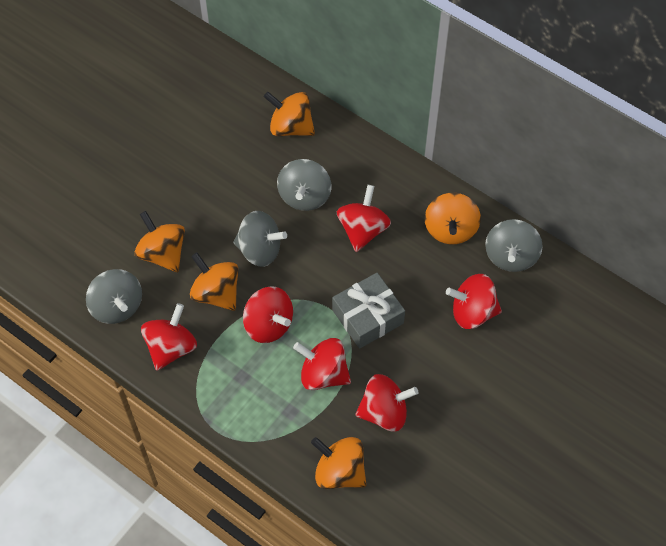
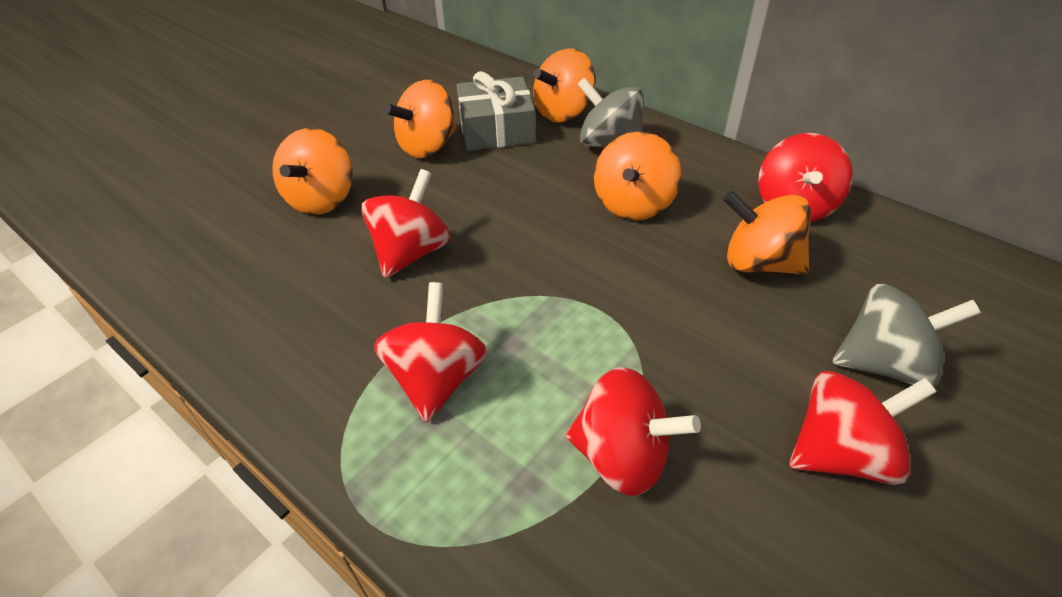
grey spinning top: [86,269,142,324] [233,211,287,267] [277,159,331,211] [485,219,543,272] = 4 -> [577,77,643,148] [832,284,981,387] = 2
red spinning top: [141,303,197,371] [243,286,293,343] [293,338,351,390] [337,185,391,252] [355,374,418,432] [446,274,502,329] = 6 -> [361,169,451,278] [374,282,488,423] [566,367,701,496] [758,133,853,222] [789,371,936,485] = 5

